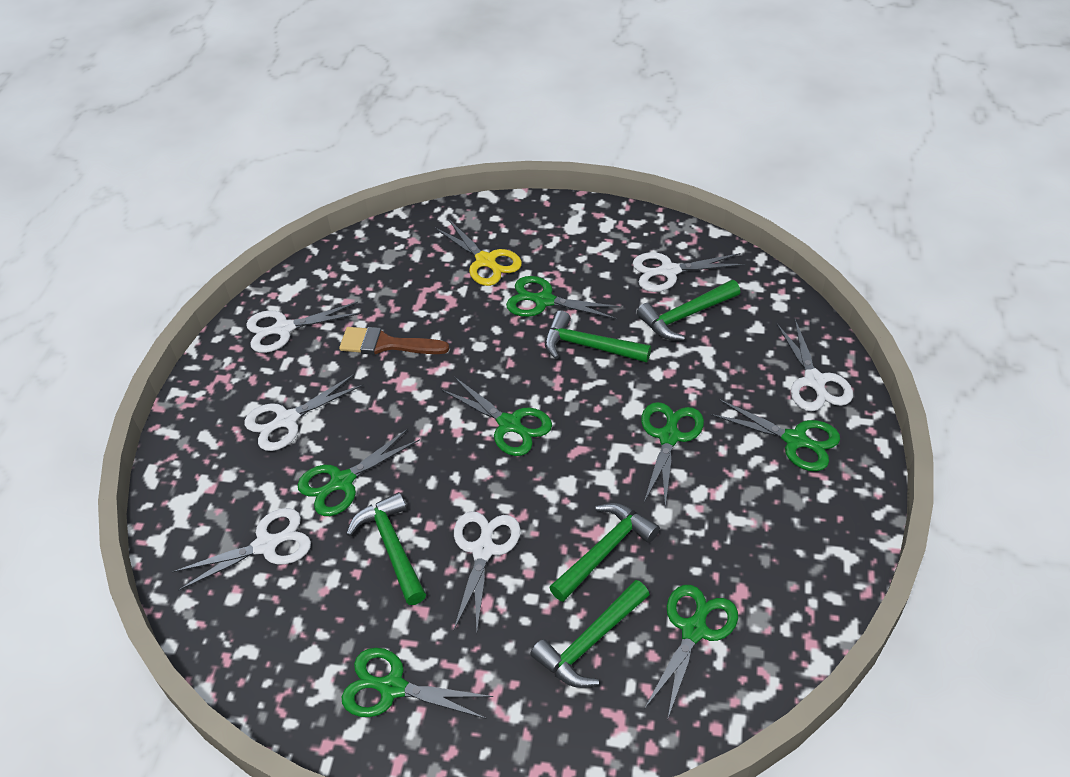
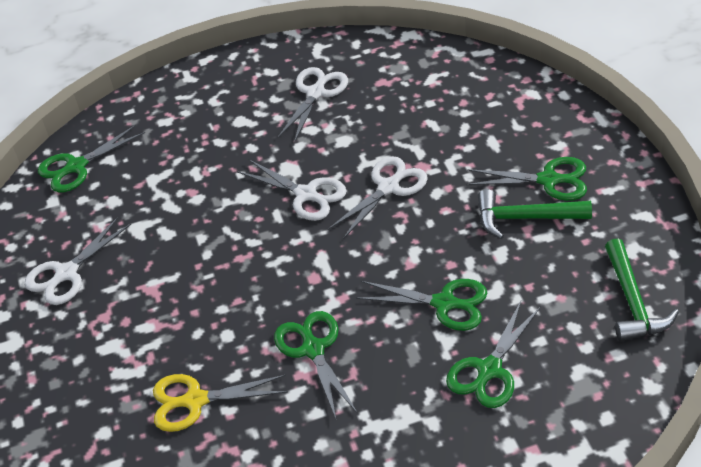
brown brush: [339,327,449,355] = 1 -> none = 0
green hammer: [346,492,426,605] [530,580,650,688] [545,310,651,363] [549,503,660,602] [637,280,740,340] = 5 -> [478,189,592,239] [605,238,679,341] = 2
green scissors: [297,429,420,516] [342,648,494,719] [441,377,552,456] [506,276,622,319] [641,402,704,507] [644,585,738,718] [711,399,840,471] = 7 -> [38,125,145,192] [274,311,358,419] [356,279,487,331] [446,301,541,408] [466,157,587,201] = 5
white scissors: [172,508,311,591] [244,374,364,451] [246,302,361,353] [453,511,521,631] [633,252,746,292] [776,319,853,412] = 6 -> [24,217,131,305] [237,159,347,221] [277,67,348,143] [328,156,428,239] = 4

